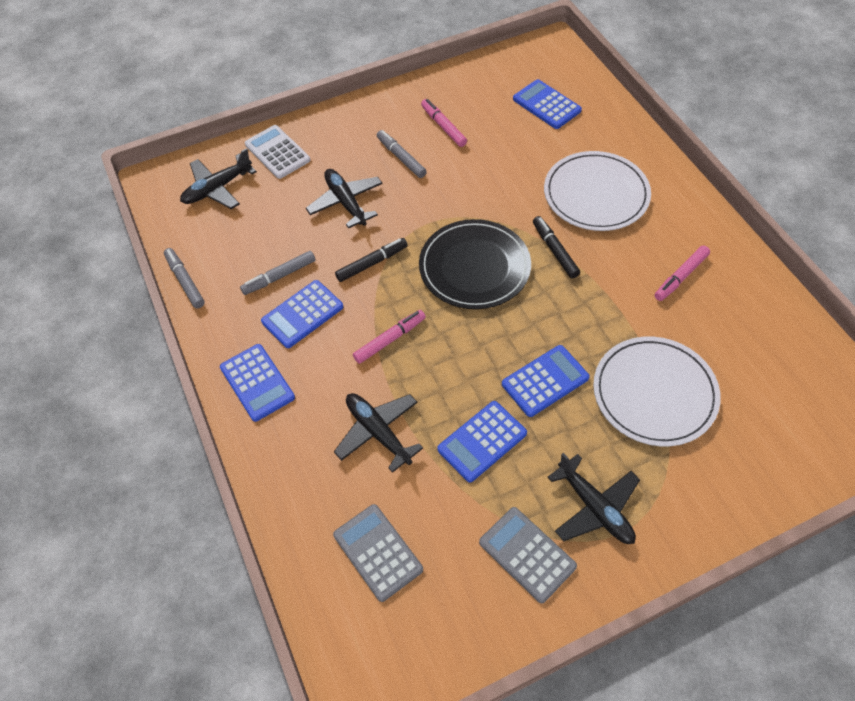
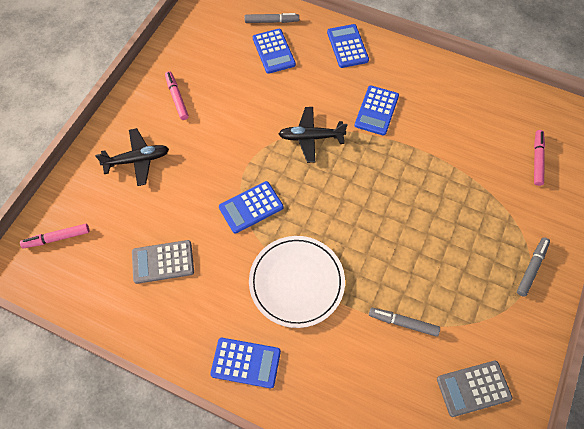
black marker: [335,238,408,282] [533,216,580,279] = 2 -> none = 0
black plane: [180,148,257,209] [306,169,383,228] [334,393,423,473] [547,453,640,544] = 4 -> [95,128,169,186] [279,107,347,163] = 2
black plate: [419,219,531,309] = 1 -> none = 0
white calculator: [245,125,310,179] = 1 -> none = 0
white plate: [544,151,651,231] [593,337,721,446] = 2 -> [249,236,345,328] = 1

